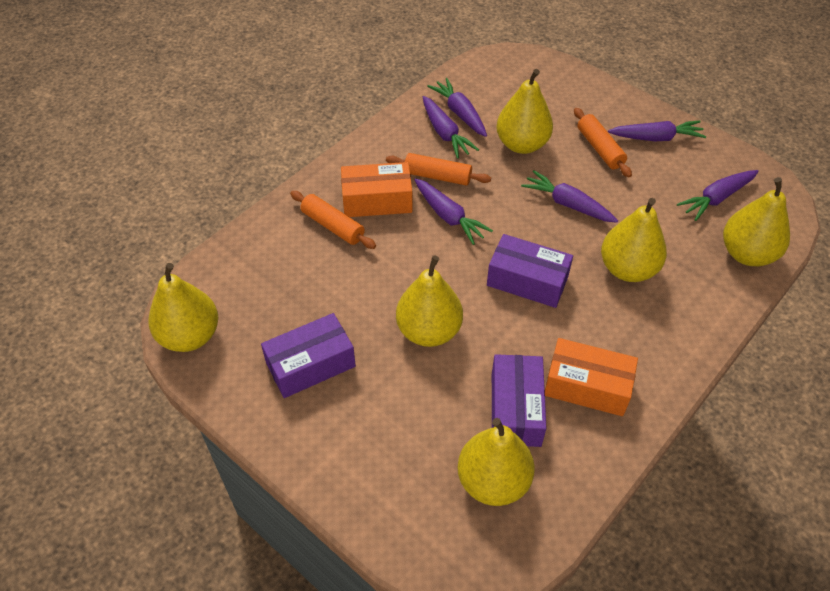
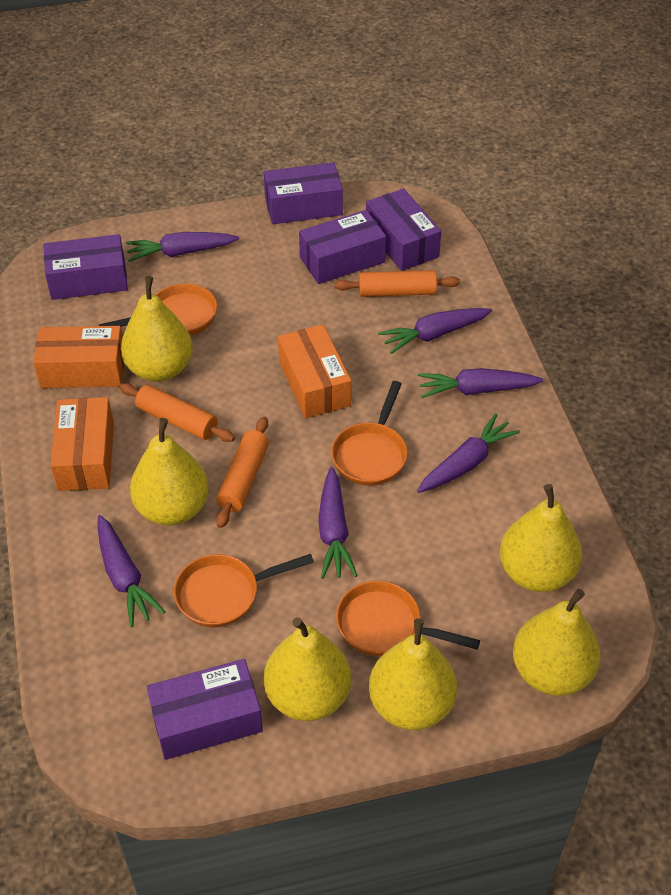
orange box: [341,162,412,217] [545,338,638,416] = 2 -> [33,326,124,388] [50,397,114,491] [278,324,351,418] = 3
orange pan: none = 0 -> [99,284,217,336] [174,554,314,628] [331,381,408,486] [336,581,480,656] = 4
purple box: [261,313,356,398] [487,234,573,308] [492,354,547,447] = 3 -> [43,234,128,300] [147,659,263,760] [264,162,343,224] [299,210,386,284] [366,188,441,271] = 5

